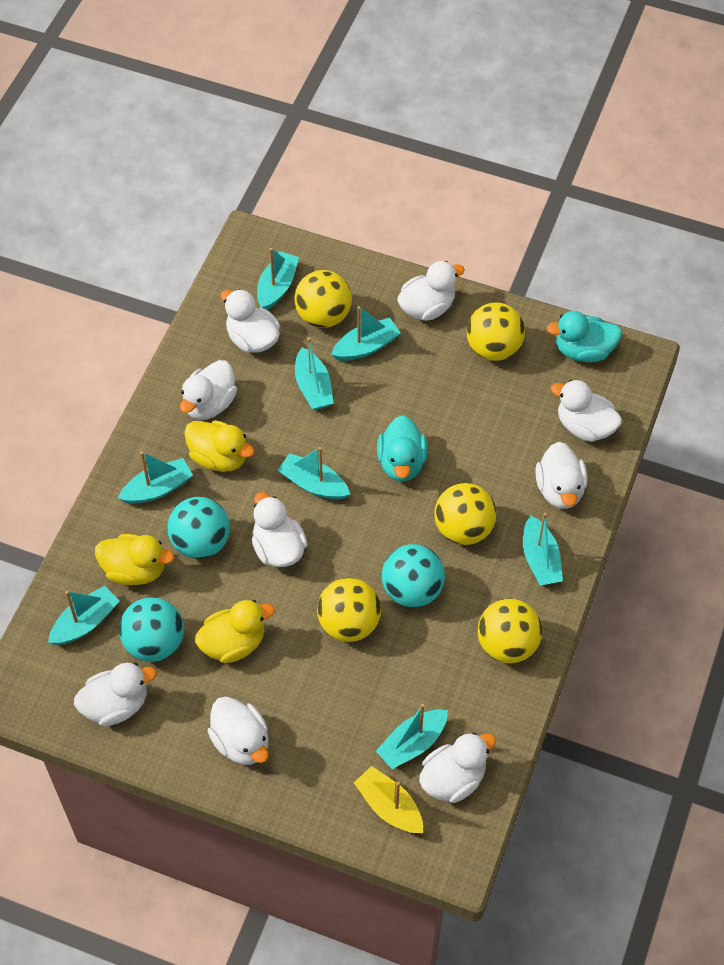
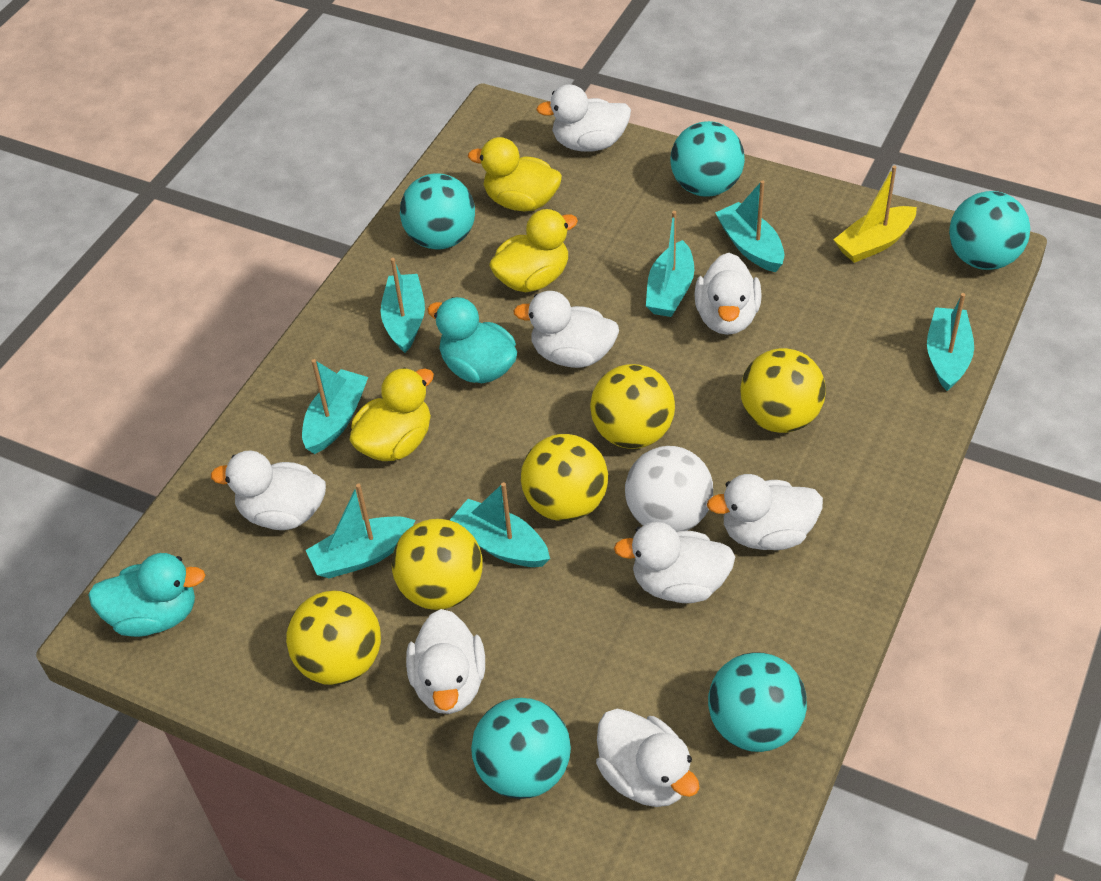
turquoise ball: [119,597,184,662] [167,497,230,559] [382,544,445,608] = 3 -> [400,173,475,249] [471,698,571,799] [670,121,745,197] [708,652,807,752] [949,191,1030,270] = 5
turquoise boat: [48,586,119,645] [118,451,193,504] [257,248,299,310] [278,447,350,500] [295,337,333,410] [331,306,400,361] [376,704,448,769] [523,512,563,586] = 8 -> [302,359,368,454] [306,484,415,578] [381,258,425,353] [450,482,550,567] [646,211,694,317] [715,180,784,272] [927,293,974,391] = 7
white ball: none = 0 -> [625,446,713,532] = 1
white duck: [74,663,156,726] [180,360,237,420] [208,697,269,765] [221,289,280,353] [252,492,308,567] [397,261,465,321] [419,732,496,803] [535,442,587,509] [551,380,622,442] = 9 -> [211,450,326,530] [406,609,485,714] [513,291,619,368] [536,84,631,152] [596,709,699,807] [614,522,735,603] [694,253,762,335] [707,474,823,550] = 8

